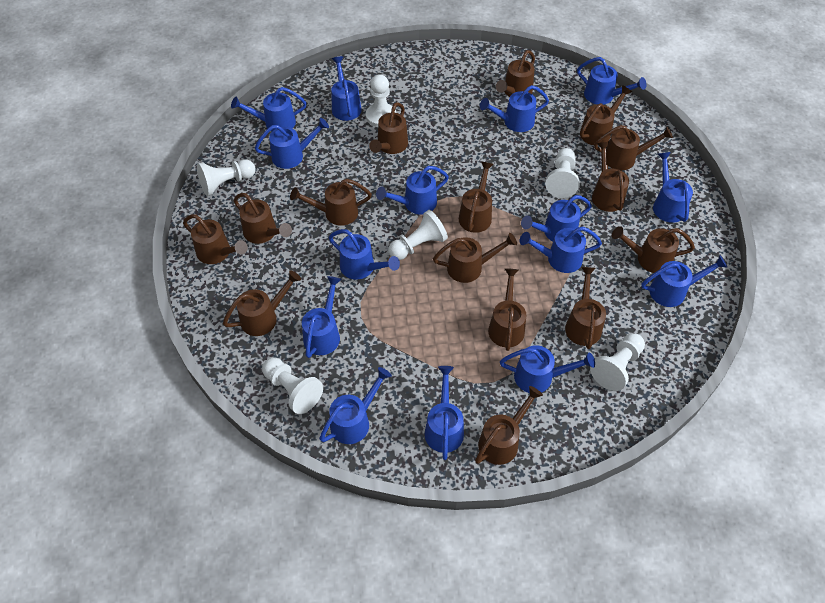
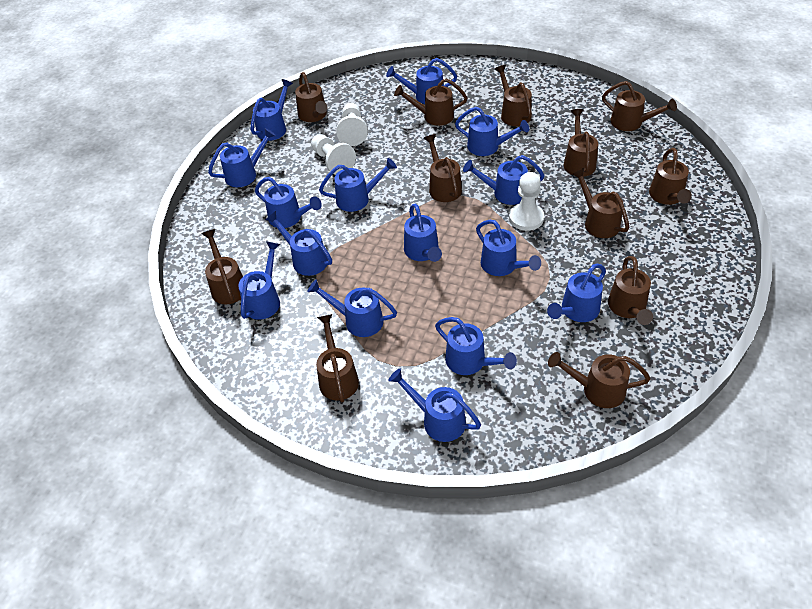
brown watering can: [183,214,248,264] [223,270,301,336] [234,193,292,244] [290,179,372,226] [369,102,408,154] [433,233,517,283] [459,161,493,233] [475,386,543,465] [488,268,527,351] [496,50,535,97] [565,267,606,349] [580,85,632,146] [592,142,629,212] [594,125,673,170] [612,226,695,273] = 15 -> [202,229,243,304] [295,72,327,122] [316,314,359,402] [394,78,467,126] [424,134,462,202] [495,65,532,126] [548,352,650,408] [563,109,598,177] [572,168,629,238] [602,81,677,131] [608,256,653,325] [649,148,692,205] = 12
white pawn: [197,159,256,196] [262,357,323,414] [366,74,396,127] [388,210,448,260] [545,148,580,198] [590,333,645,391] = 6 -> [311,134,356,175] [336,103,368,146] [509,172,544,231] = 3

